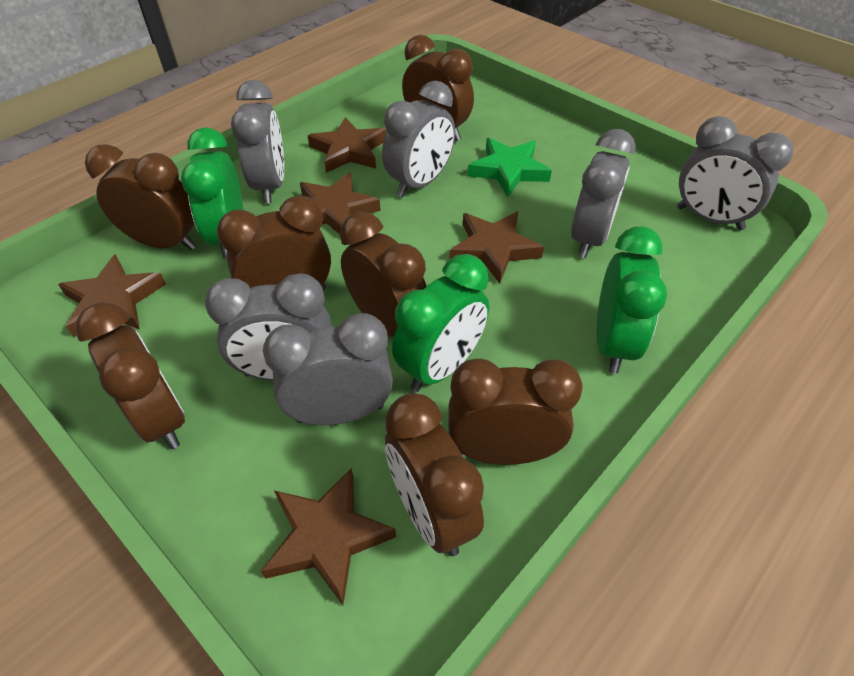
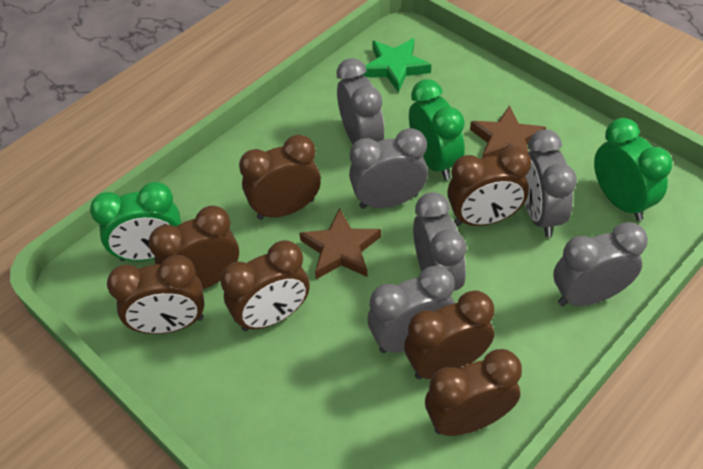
brown star: [58,254,166,337] [261,468,396,605] [300,173,381,235] [308,117,386,173] [449,212,544,284] = 5 -> [299,208,381,279] [470,105,546,158] = 2

